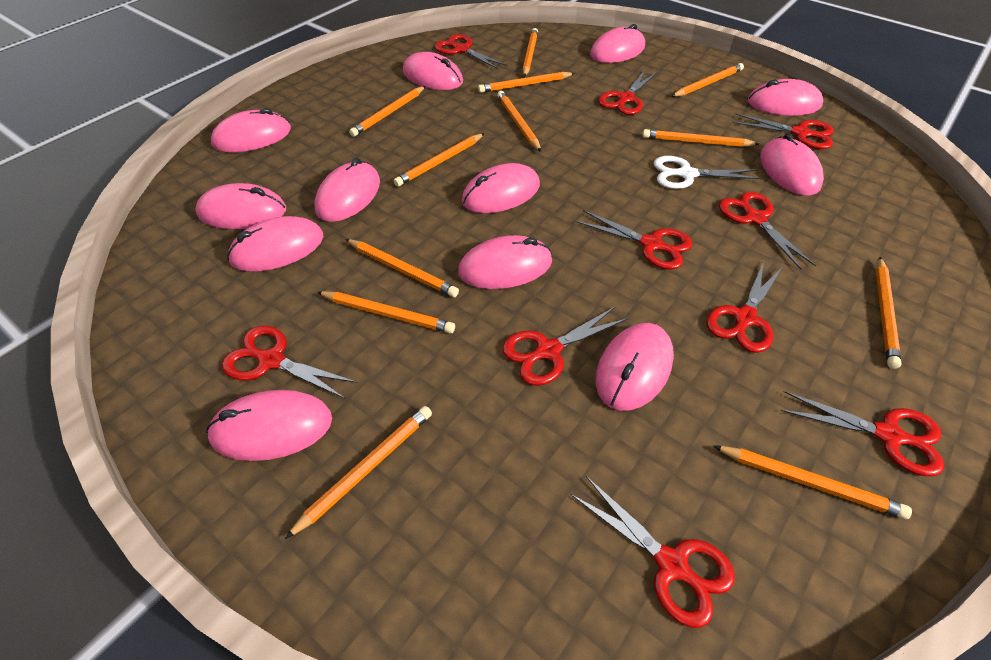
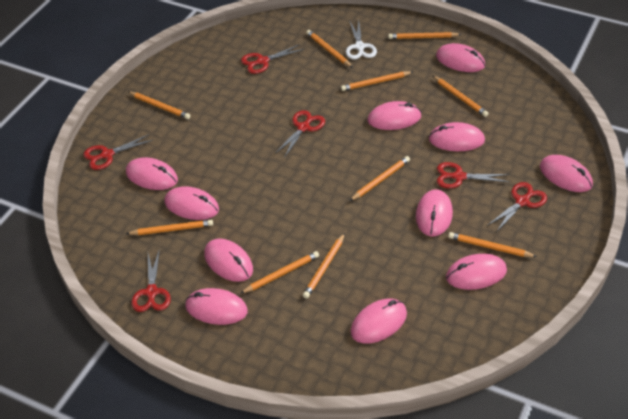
orange pencil: [285,406,432,539] [317,291,455,333] [346,239,459,297] [349,86,426,137] [394,133,485,187] [478,72,575,93] [497,91,541,152] [522,28,538,77] [643,129,759,147] [671,63,744,97] [713,446,912,519] [876,257,901,369] = 12 -> [126,220,213,235] [128,92,190,119] [240,251,319,294] [303,233,345,299] [306,30,353,68] [341,71,413,91] [350,156,410,201] [388,32,462,39] [433,76,488,117] [448,232,537,257] = 10
pink mouse: [196,183,286,229] [206,390,332,461] [211,108,291,152] [227,216,324,272] [314,158,380,222] [403,52,463,90] [458,235,552,289] [462,163,540,213] [590,24,645,63] [595,323,674,411] [748,79,823,116] [760,133,824,196] = 12 -> [126,157,178,190] [164,186,219,220] [185,288,248,325] [204,238,253,282] [350,299,407,344] [368,101,421,130] [416,189,453,237] [429,122,485,151] [436,43,485,72] [446,254,507,290] [540,155,593,192] = 11
red scissors: [222,326,358,399] [435,34,507,69] [502,306,629,386] [571,476,735,628] [576,210,692,270] [598,70,657,115] [707,261,782,353] [719,192,816,270] [733,113,834,149] [781,391,944,476] = 10 -> [83,134,153,170] [131,251,171,312] [241,44,304,74] [276,110,325,158] [437,162,510,188] [487,182,547,231] = 6

